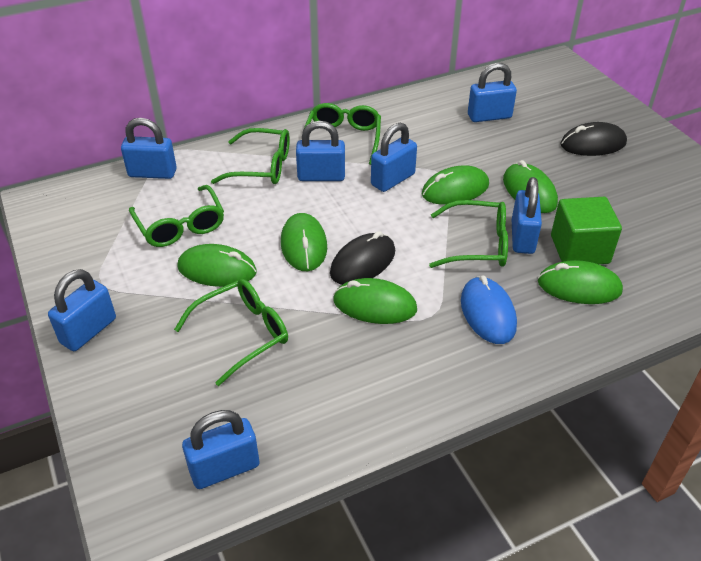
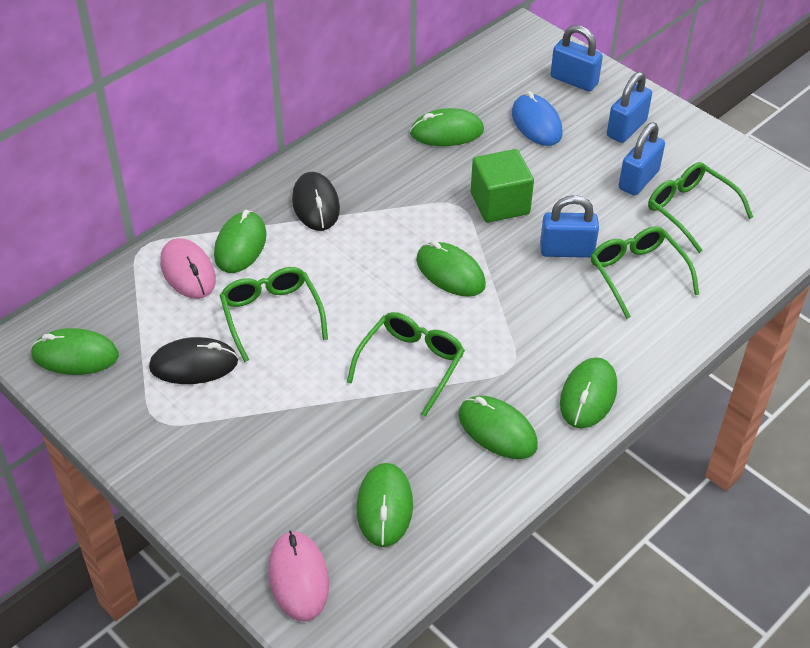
blue padlock: [48,269,116,351] [121,118,177,179] [182,410,259,489] [296,121,345,181] [371,123,417,192] [468,63,517,122] [512,177,542,254] = 7 -> [540,195,599,258] [551,25,603,92] [607,72,652,143] [619,123,665,196] = 4
green glasses: [129,185,224,247] [174,279,288,386] [211,128,290,184] [304,103,381,165] [429,200,508,268] = 5 -> [220,267,328,362] [347,312,465,417] [591,226,699,319] [648,162,753,253] = 4
green mouse: [177,244,257,287] [281,213,327,271] [333,278,417,324] [421,166,489,205] [503,160,558,213] [538,260,623,304] = 6 -> [31,328,119,375] [214,210,267,273] [356,463,413,547] [410,108,484,146] [416,241,486,297] [458,395,538,459] [560,357,617,428] = 7
pink mouse: none = 0 -> [160,238,216,299] [268,530,329,621] = 2

